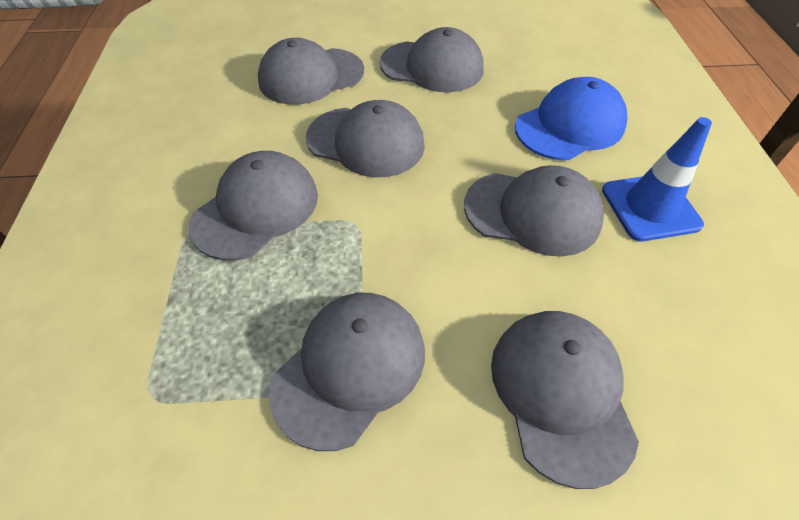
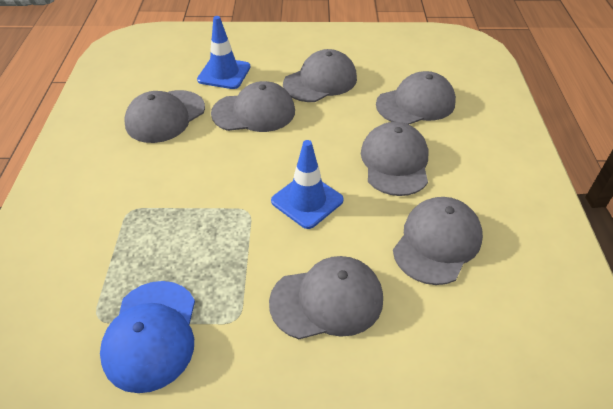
blue traffic cone: [602,117,712,241] = 1 -> [197,16,250,89] [271,140,344,229] = 2

